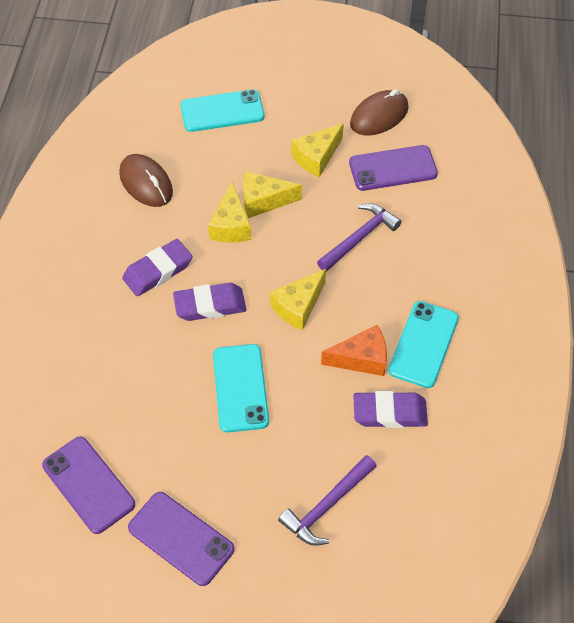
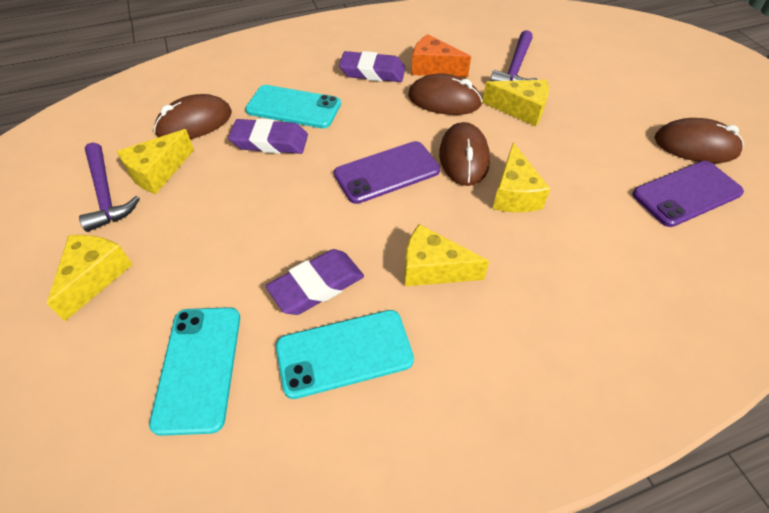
brown mouse: [119,154,173,207] [350,89,409,135] = 2 -> [154,94,232,139] [408,73,482,115] [439,122,490,186] [654,118,744,163] = 4
purple phone: [42,437,135,534] [128,492,234,586] [349,145,438,191] = 3 -> [334,141,440,204] [632,161,744,227] = 2
yellow cheese: [208,182,251,242] [243,172,302,218] [270,269,326,330] [292,123,344,177] = 4 -> [47,235,133,321] [116,129,194,194] [404,224,489,286] [482,80,549,126] [493,142,550,212] = 5

